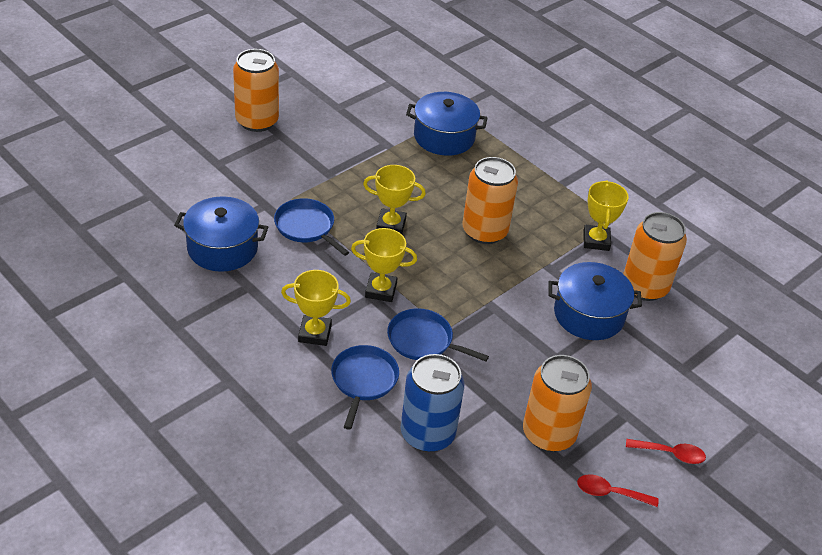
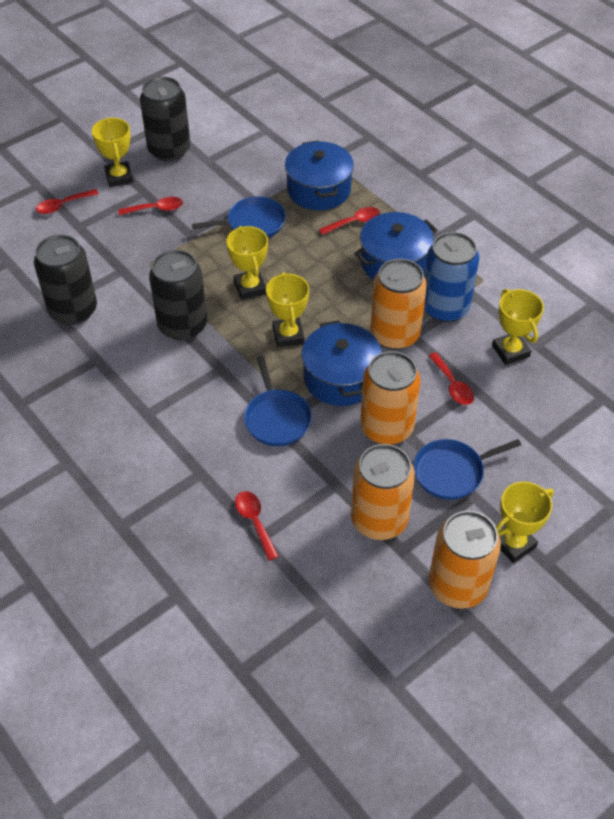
black can: none = 0 -> [34,234,97,325] [140,77,190,161] [149,250,207,341] = 3
red spoon: [577,474,659,507] [626,439,706,464] = 2 -> [36,189,99,214] [118,197,183,216] [235,491,279,561] [319,207,380,235] [429,353,474,405] = 5
yellow trophy: [281,270,351,346] [351,228,417,302] [363,165,426,234] [583,180,629,251] = 4 -> [92,118,133,187] [226,226,268,300] [266,272,309,347] [492,289,544,365] [496,482,554,563] = 5

